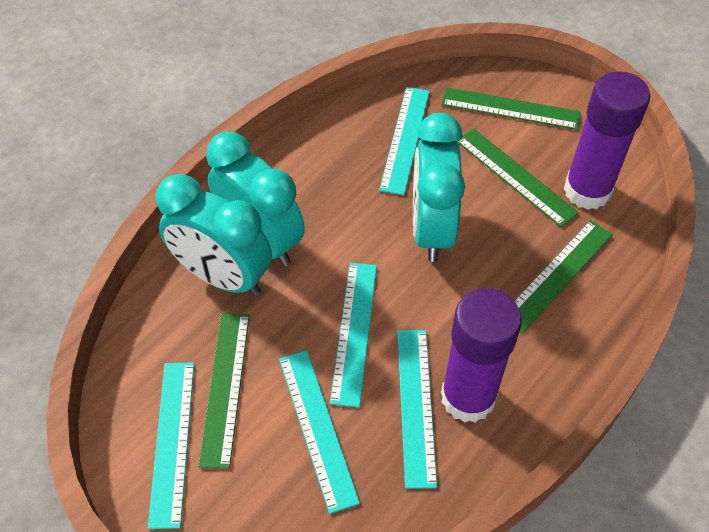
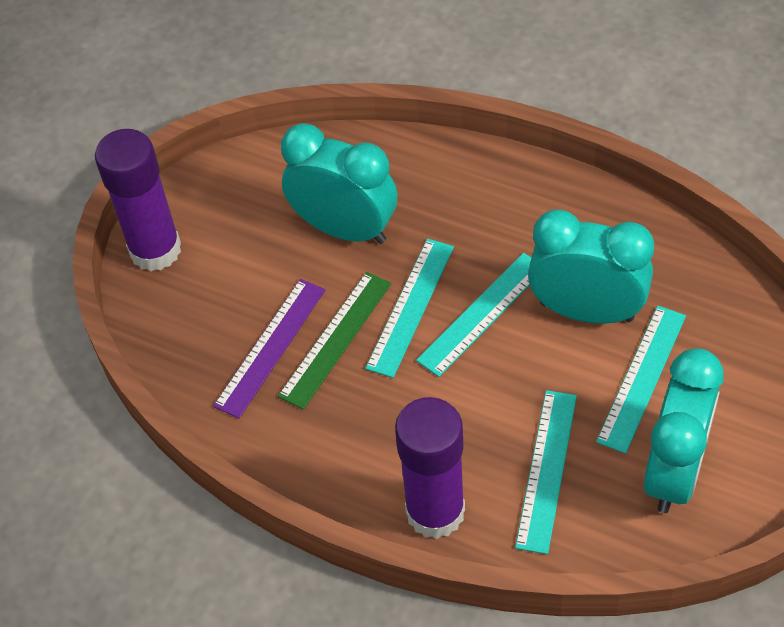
green ruler: [198,313,250,469] [441,87,581,130] [457,128,579,227] [514,220,613,333] = 4 -> [278,272,391,410] = 1
purple ruler: none = 0 -> [213,279,325,419] = 1
turquoise ruler: [148,362,194,529] [279,350,360,514] [330,263,377,407] [379,87,430,195] [397,330,437,489] = 5 -> [365,239,454,378] [416,253,531,377] [515,390,577,554] [596,306,686,454] = 4

